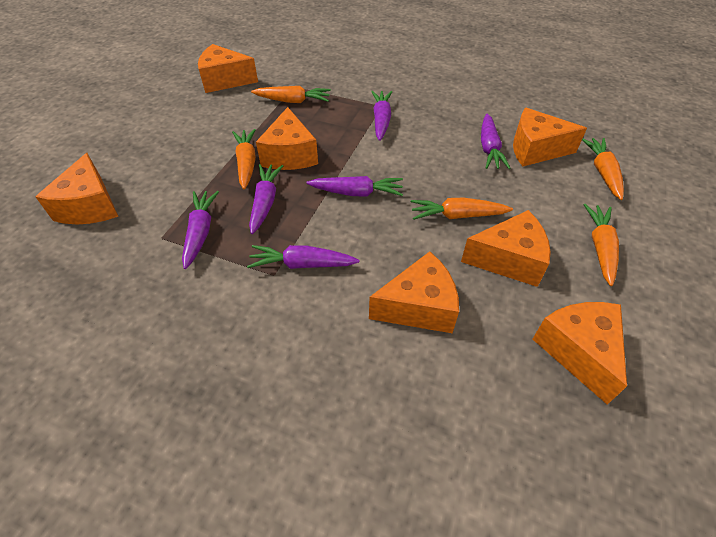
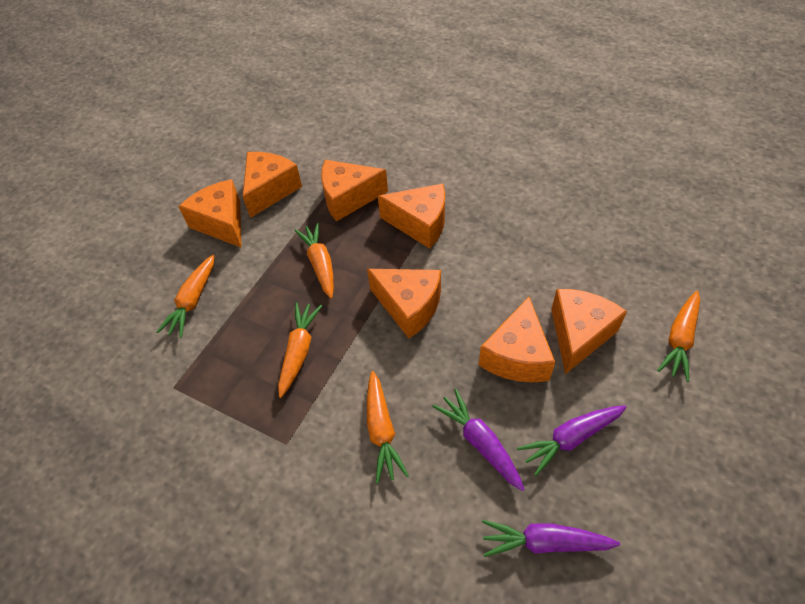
purple carrot: [182,191,219,269] [247,245,359,269] [249,164,283,234] [306,176,403,197] [371,91,392,141] [481,114,511,169] = 6 -> [432,389,525,491] [482,520,620,557] [517,405,627,476] = 3

